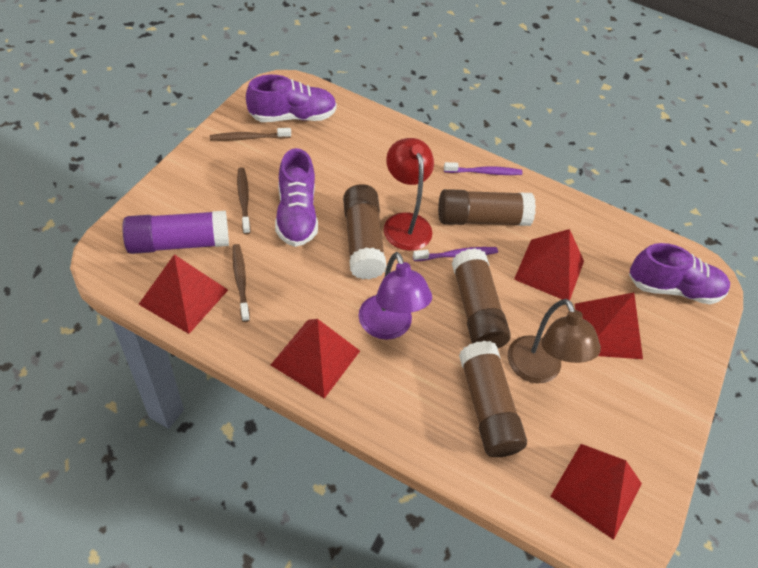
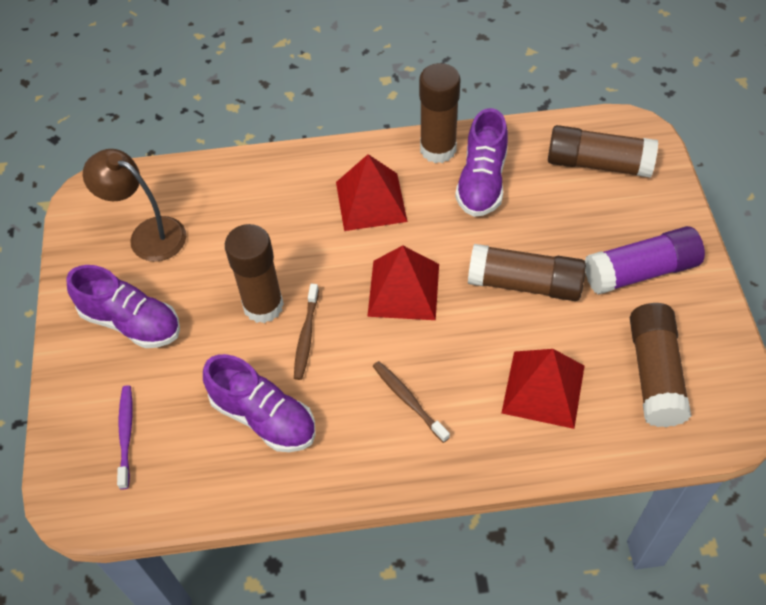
brown glue stick: [343,184,387,280] [438,189,536,226] [452,248,511,348] [459,341,527,457] = 4 -> [225,224,284,323] [419,63,461,163] [468,244,586,301] [548,125,658,178] [630,303,691,427] = 5
brown toothbrush: [210,128,291,141] [232,244,250,322] [237,167,251,234] = 3 -> [294,284,319,380] [373,361,450,443] = 2
purple lamp: [358,252,432,340] = 1 -> none = 0
purple toothbrush: [413,247,498,261] [444,162,522,175] = 2 -> [117,385,133,489] = 1
red lamp: [384,138,434,251] = 1 -> none = 0
red pyramid: [138,254,228,334] [271,319,360,399] [514,229,584,301] [550,444,642,540] [575,293,643,359] = 5 -> [336,154,408,231] [367,245,439,320] [502,349,584,429] = 3

